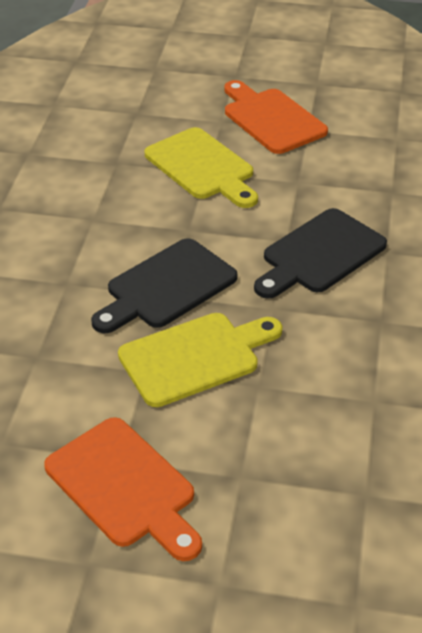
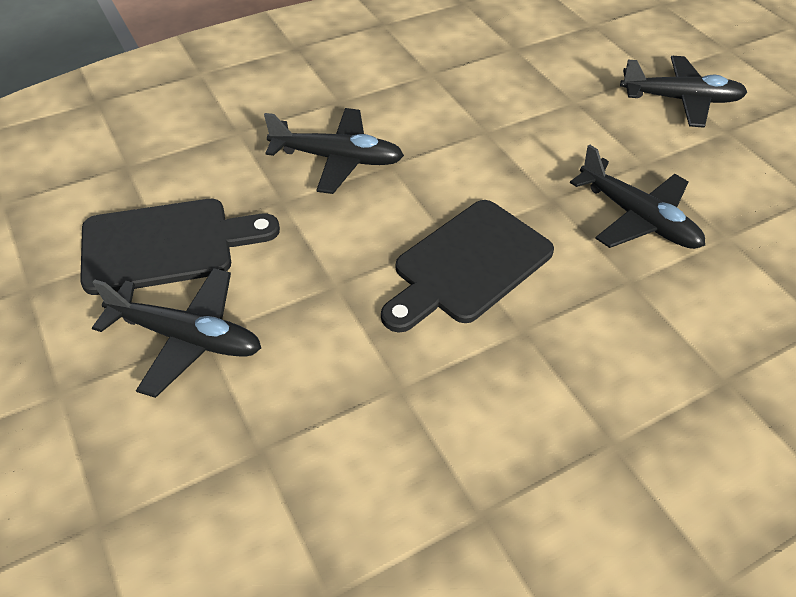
black plane: none = 0 -> [92,268,261,398] [264,108,404,194] [570,144,705,249] [620,56,748,128] = 4
orange cutting board: [44,417,202,561] [224,80,328,154] = 2 -> none = 0
yellow cutting board: [118,313,283,407] [144,127,258,208] = 2 -> none = 0

